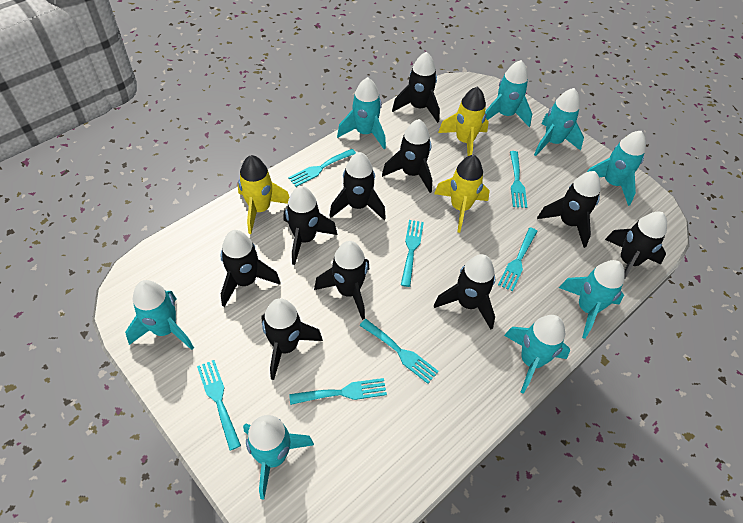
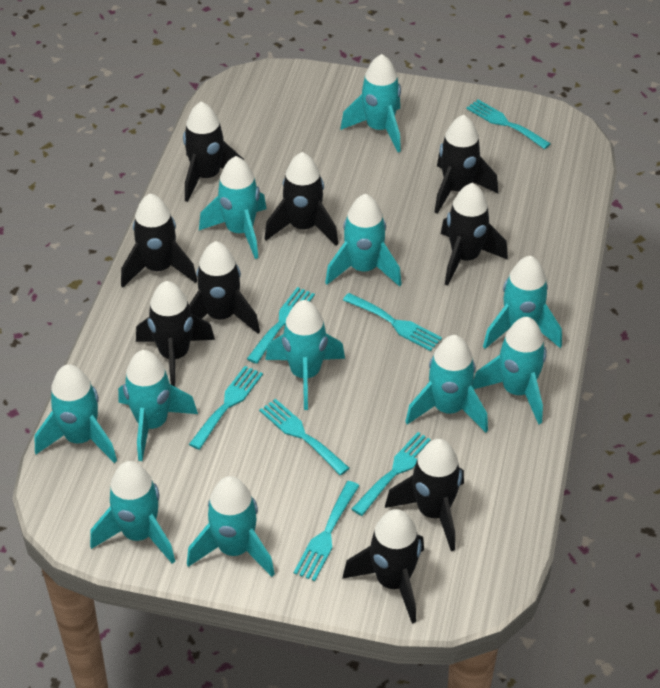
black rocket: [220,230,280,307] [261,298,323,380] [284,186,337,265] [314,241,369,320] [329,152,386,220] [382,119,432,193] [392,52,440,123] [434,254,495,329] [537,171,601,248] [605,212,667,280] = 10 -> [121,193,197,288] [136,281,215,387] [183,102,244,202] [189,241,260,334] [264,152,338,246] [342,509,424,624] [385,439,464,551] [434,115,498,214] [441,183,508,286] = 9
turquoise rocket: [125,280,194,350] [243,415,314,500] [337,77,386,149] [485,60,532,127] [504,315,570,394] [534,88,584,156] [559,260,624,339] [587,131,646,206] = 8 -> [35,364,117,463] [90,461,175,564] [118,350,198,461] [187,476,275,577] [199,156,267,259] [265,300,345,410] [325,194,402,287] [340,54,401,152] [405,335,488,433] [472,317,547,425] [483,256,562,349] = 11
yellow rocket: [238,155,290,234] [434,155,490,233] [438,86,489,156] = 3 -> none = 0

